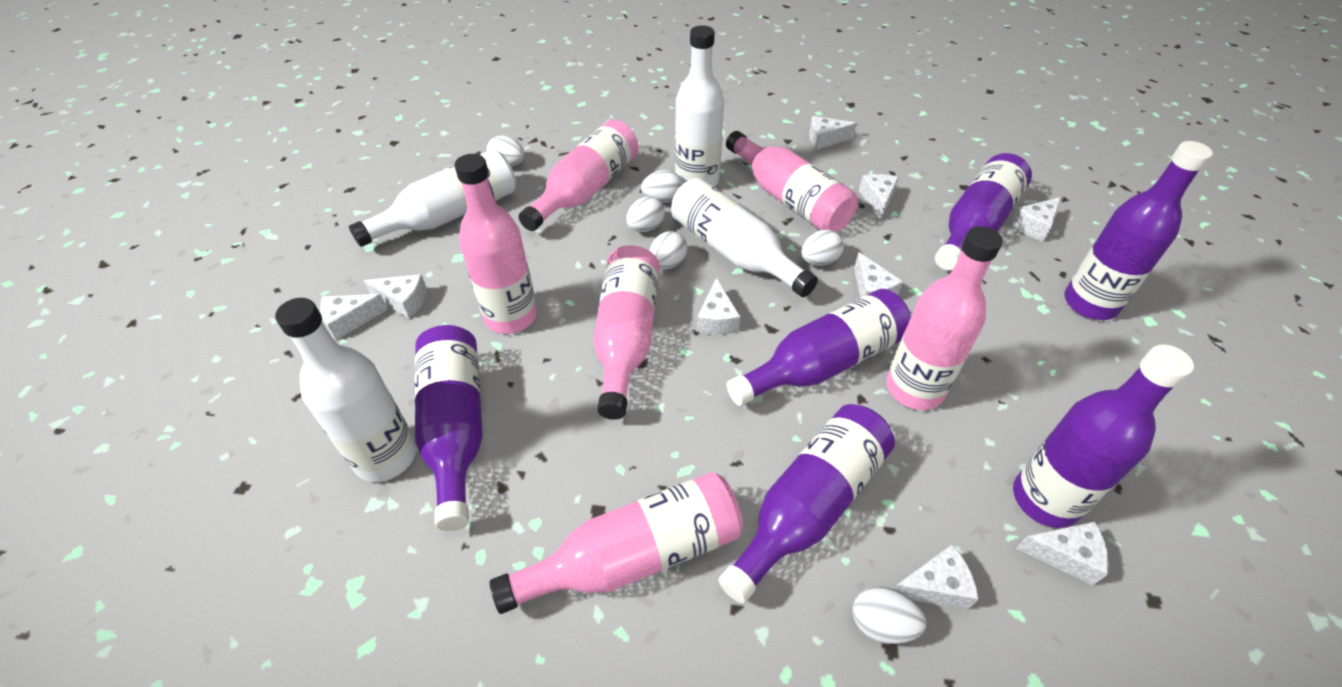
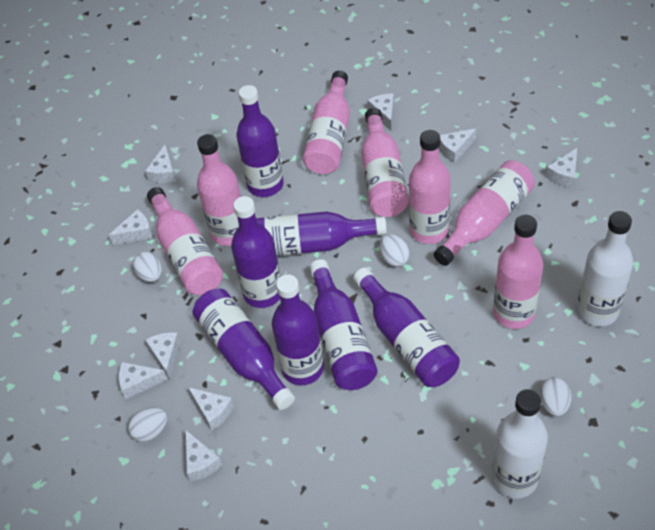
pink bottle: [454,154,537,334] [490,472,743,614] [518,119,639,231] [593,245,659,420] [726,131,857,232] [886,226,1003,410] = 6 -> [147,187,223,295] [197,134,241,246] [303,71,350,174] [361,108,408,217] [409,130,451,244] [434,160,535,266] [493,215,543,329] = 7
purple bottle: [415,325,483,531] [718,404,895,604] [727,289,911,406] [935,153,1032,270] [1013,344,1194,528] [1064,141,1213,320] = 6 -> [193,289,295,410] [231,196,281,308] [236,85,284,197] [256,212,387,256] [272,275,324,385] [309,259,378,390] [353,267,460,387] = 7
white bottle: [275,298,417,482] [349,149,516,247] [671,178,818,297] [675,25,724,187] = 4 -> [491,389,548,498] [577,211,633,326] = 2
white egg: [487,136,524,166] [626,196,665,232] [641,170,683,203] [649,231,687,269] [801,230,844,266] [853,586,926,644] = 6 -> [128,407,167,442] [133,251,162,282] [380,234,410,267] [539,377,571,416] = 4

